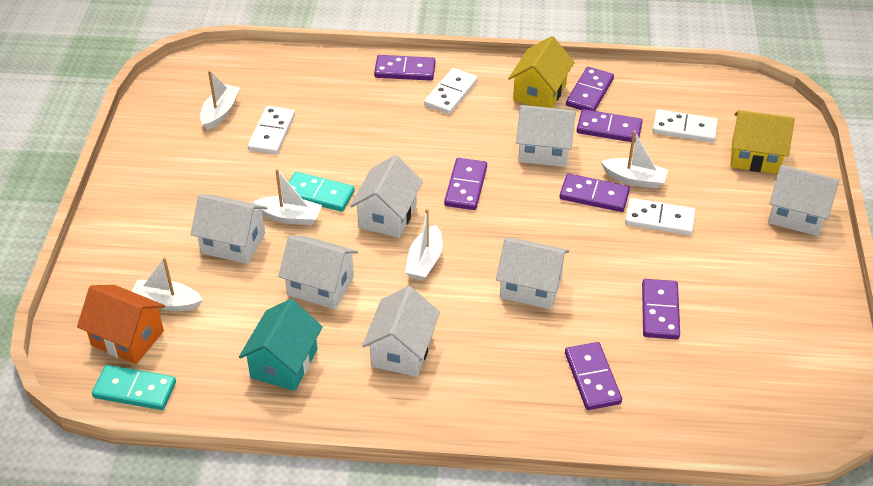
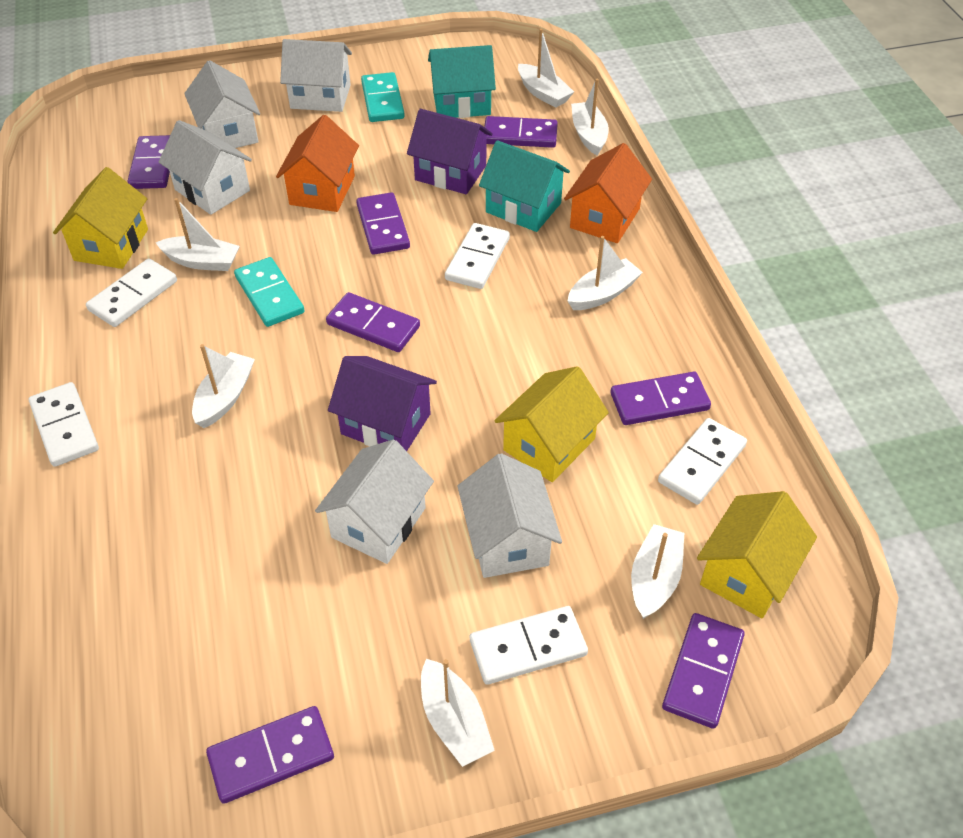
orange house: [77,285,165,364] = 1 -> [276,115,359,212] [564,143,652,243] = 2
purple house: none = 0 -> [328,356,437,451] [407,109,493,194] = 2
turquoise house: [239,299,323,391] = 1 -> [428,45,496,118] [479,140,570,232] = 2
white boat: [131,257,203,311] [200,70,240,130] [253,169,322,225] [405,209,443,281] [601,131,668,189] = 5 -> [156,198,240,271] [192,344,255,428] [421,659,495,767] [518,29,574,108] [568,236,643,310] [571,79,609,156] [631,524,684,619] = 7
white domino: [248,106,295,154] [424,68,478,115] [625,198,695,235] [652,109,718,143] = 4 -> [29,382,99,467] [86,258,177,327] [445,223,510,289] [470,606,588,685] [658,418,747,505] = 5
white house: [191,194,267,264] [278,236,358,309] [350,155,423,238] [362,286,440,377] [496,238,569,309] [516,105,576,167] [768,165,839,236] = 7 -> [159,120,252,215] [184,60,260,148] [280,39,352,112] [315,439,434,564] [457,453,562,578] = 5
yellow house: [508,36,575,108] [731,110,795,174] = 2 -> [53,167,148,269] [494,366,609,482] [697,491,817,618] = 3

